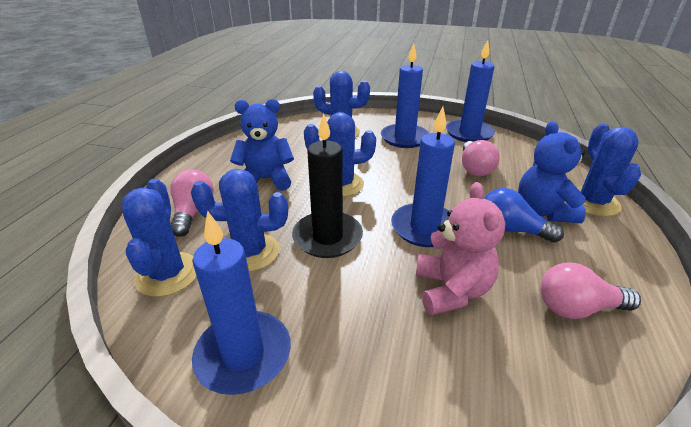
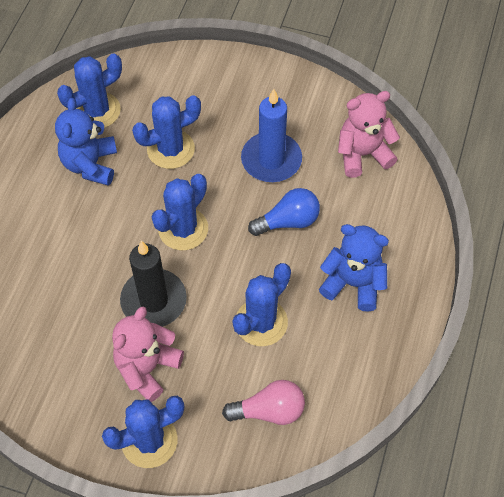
blue candle: [192,211,291,395] [381,43,429,148] [391,107,455,247] [446,40,495,142] = 4 -> [241,89,302,182] = 1
pink light bulb: [170,169,214,237] [462,140,500,176] [540,262,641,319] = 3 -> [222,380,305,425] = 1
pink teddy bear: [416,182,505,315] = 1 -> [112,306,184,402] [338,91,400,178] = 2

